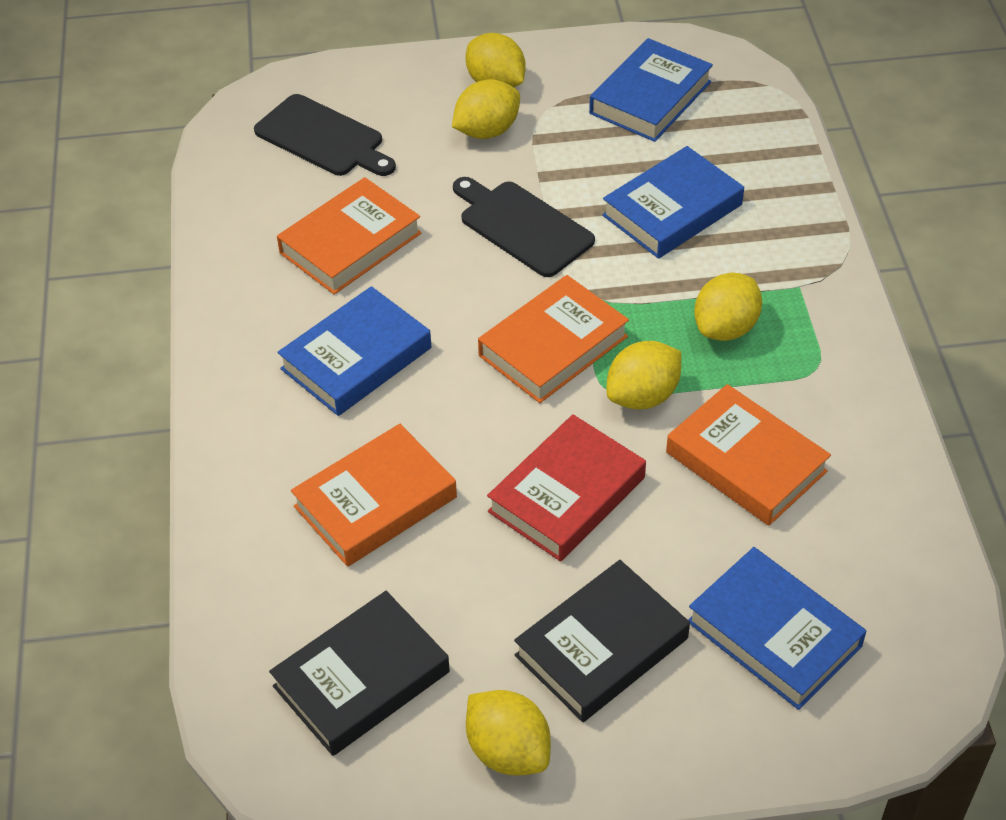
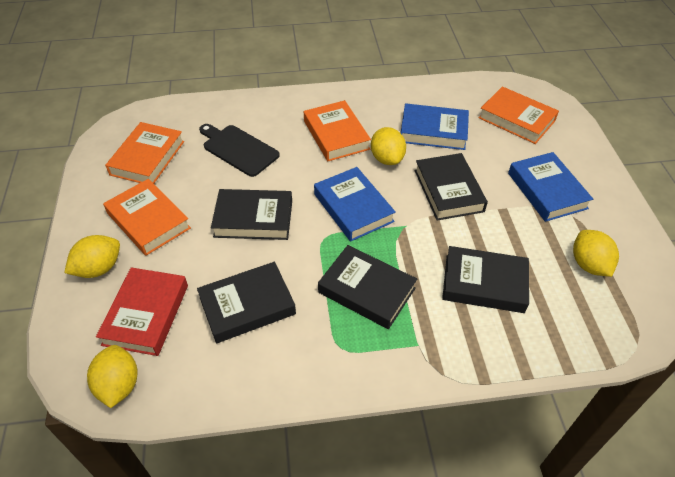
black book: [269,591,450,756] [514,560,690,722] = 2 -> [197,262,296,343] [211,189,292,240] [318,245,417,329] [415,153,488,221] [442,246,529,313] = 5
black cutting board: [254,94,396,176] [453,177,595,277] = 2 -> [199,124,280,177] = 1
blue book: [277,286,431,416] [589,38,713,142] [602,146,744,259] [688,547,866,710] = 4 -> [314,167,396,242] [401,103,469,150] [508,152,593,222] = 3
yellow lemon: [452,79,520,139] [465,33,526,87] [466,690,551,776] [606,341,681,410] [694,273,762,341] = 5 -> [64,235,120,278] [87,345,138,408] [371,127,406,165] [573,230,619,277] = 4

